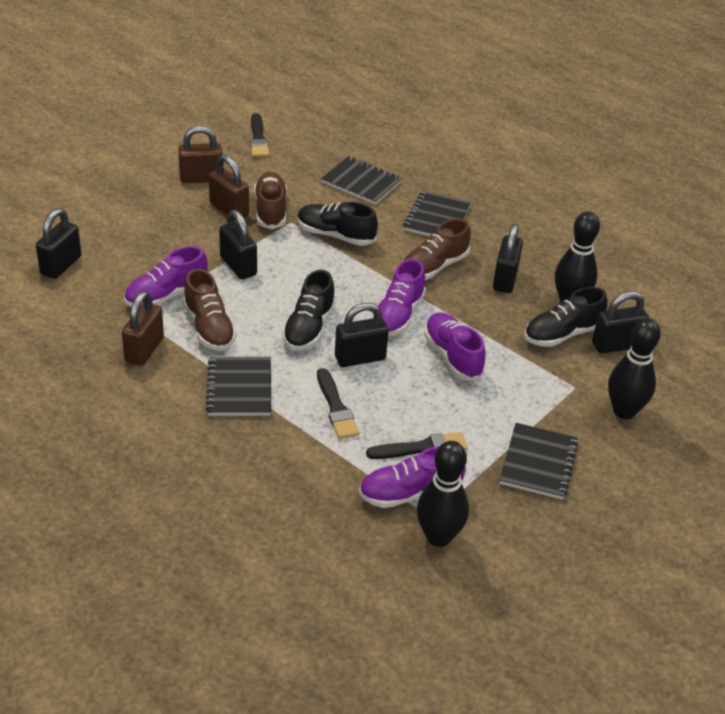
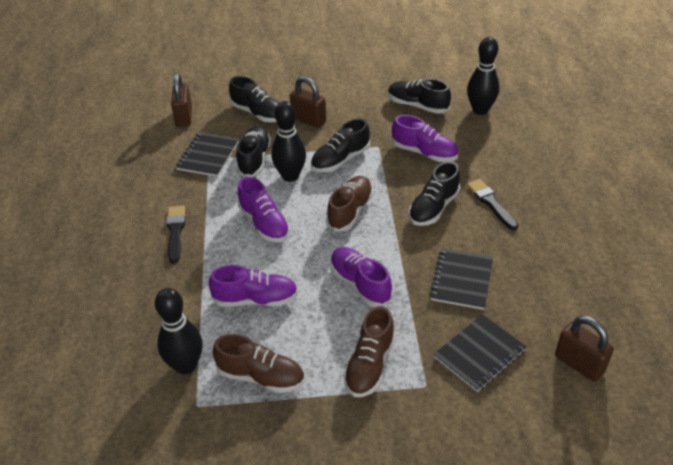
black brush: [250,113,269,157] [317,368,359,439] [366,432,468,459] = 3 -> [166,206,185,264] [467,179,518,230] = 2
black notebook: [205,357,271,416] [321,156,402,205] [403,190,471,236] [500,423,579,500] = 4 -> [176,132,239,177] [429,248,493,310] [434,314,527,392] = 3
black padlock: [36,208,81,279] [219,210,257,280] [335,303,389,367] [493,224,523,293] [592,291,649,353] = 5 -> none = 0
black shoe: [282,270,336,350] [297,202,378,246] [524,287,607,347] = 3 -> [229,76,279,122] [236,126,271,177] [311,119,370,172] [388,79,451,114] [409,161,460,226] = 5

